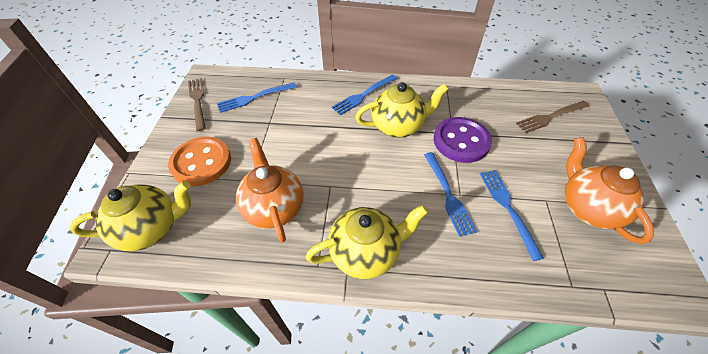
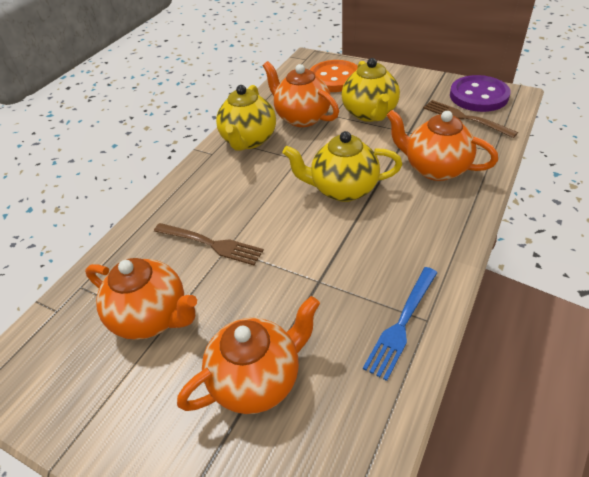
blue fork: [217,83,297,113] [331,75,397,115] [424,152,477,237] [480,170,544,261] = 4 -> [363,267,438,381] = 1
orange teapot: [236,138,304,242] [564,137,654,244] = 2 -> [85,258,197,340] [177,296,320,414] [263,61,339,127] [386,110,498,181] = 4

